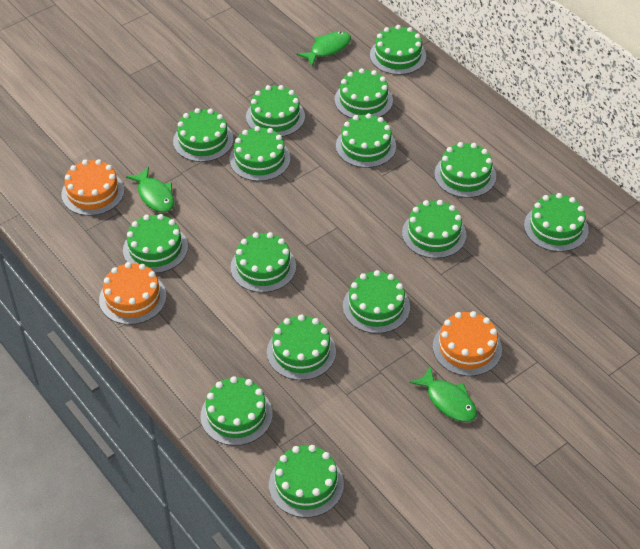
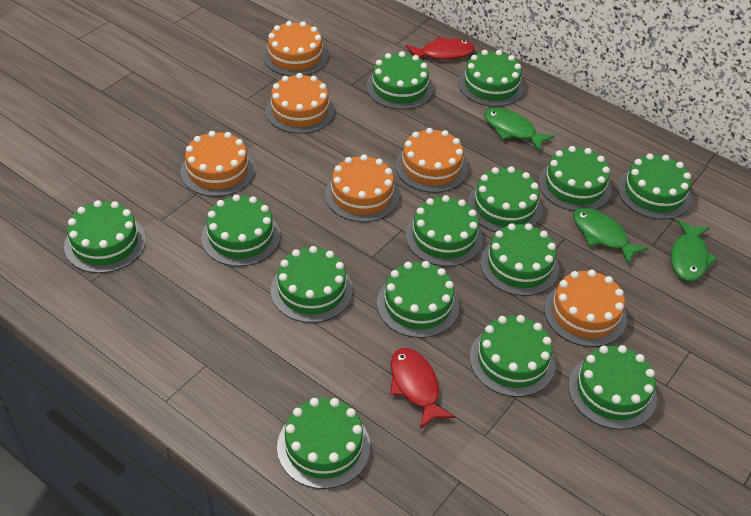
green cake: [123,214,188,273] [173,108,233,162] [201,376,273,446] [229,126,290,181] [230,232,296,293] [246,85,305,137] [267,314,336,380] [269,445,344,518] [334,68,393,118] [336,113,396,168] [343,270,410,334] [370,25,426,75] [402,200,466,258] [434,142,496,198] [524,193,589,252] = 15 -> [64,200,146,273] [201,194,280,267] [271,246,353,323] [277,398,370,489] [366,51,433,110] [377,261,459,338] [406,195,483,267] [459,50,525,107] [468,166,543,232] [470,315,556,397] [480,223,559,296] [538,146,612,211] [568,345,657,430] [618,154,692,220] = 14
orange cake: [61,159,124,216] [99,262,166,325] [433,311,502,376] = 3 -> [180,131,255,197] [263,21,328,76] [265,73,335,134] [325,154,400,222] [396,128,468,193] [544,269,627,347] = 6
red fish: none = 0 -> [390,348,455,429] [406,37,475,60] = 2

